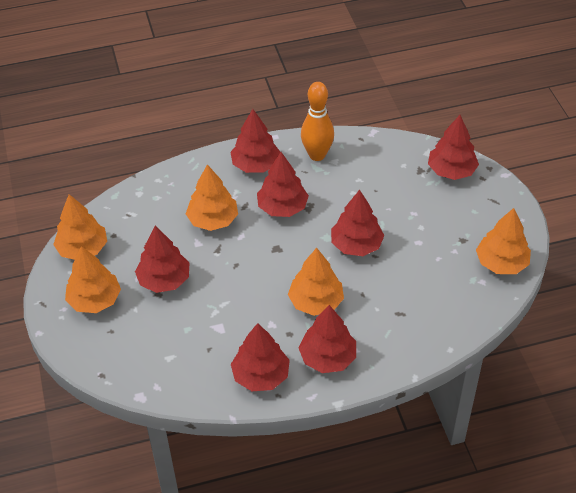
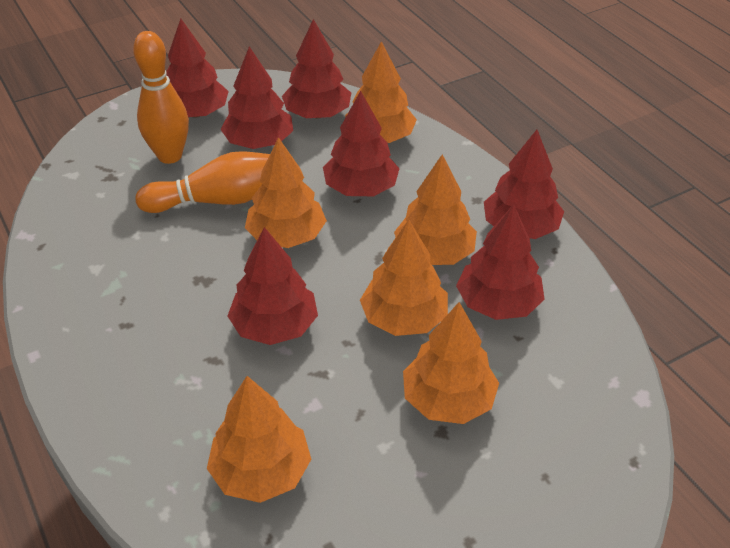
orange bowling pin: [301,82,334,161] = 1 -> [133,31,189,164] [136,151,270,213] = 2
orange tree: [53,194,107,260] [65,246,121,313] [186,164,238,231] [288,248,344,316] [476,208,531,274] = 5 -> [207,376,311,503] [245,137,327,248] [345,41,417,143] [360,220,448,336] [394,154,477,265] [403,302,499,424] = 6

